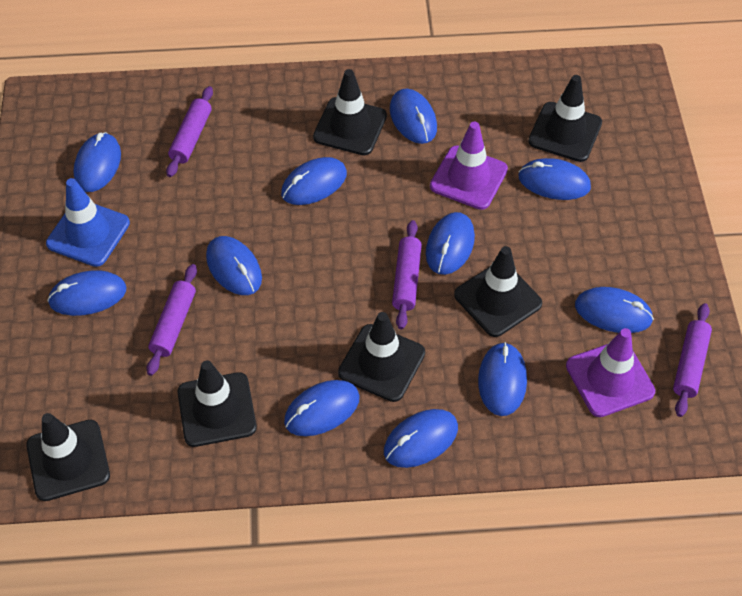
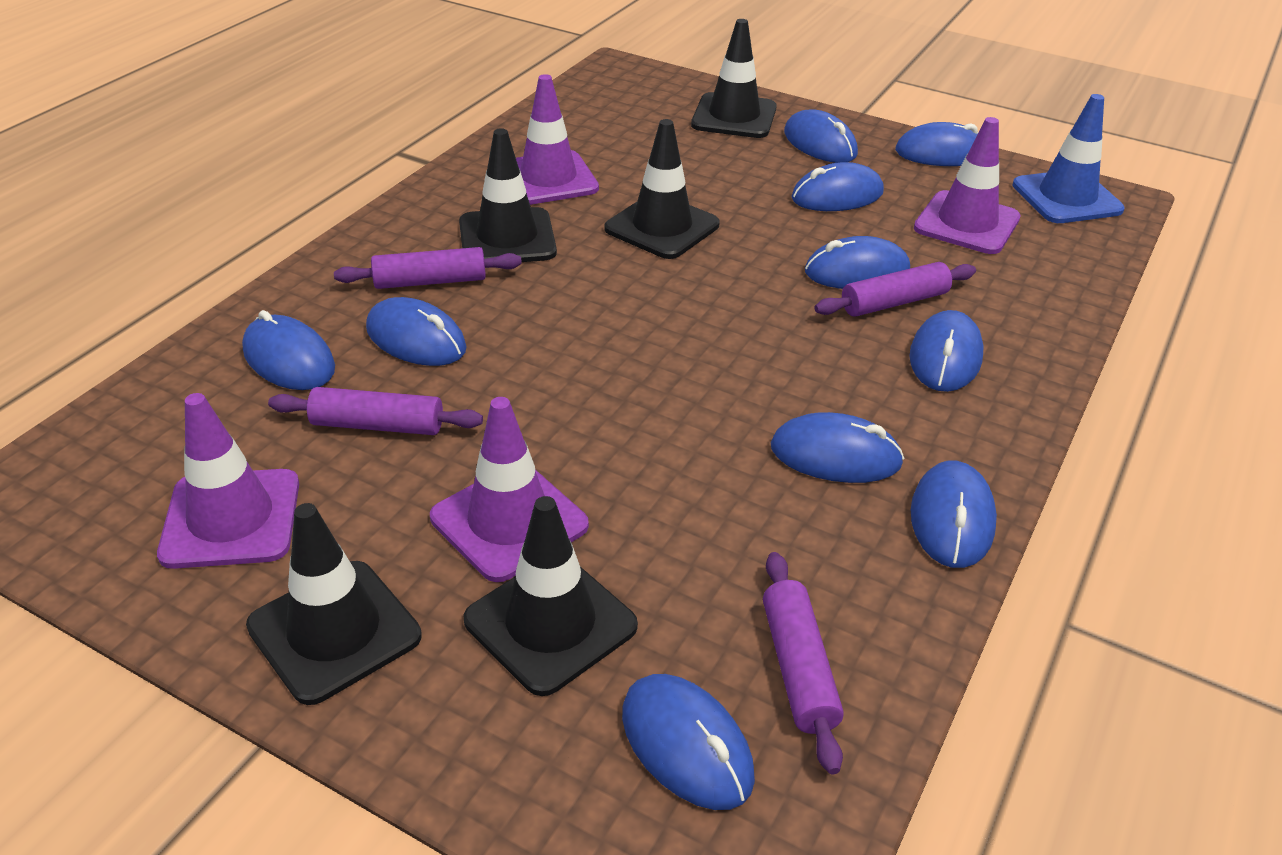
black traffic cone: [26,413,110,501] [177,360,257,447] [313,69,387,155] [338,312,425,402] [454,246,542,337] [528,75,602,162] = 6 -> [246,503,422,705] [459,128,557,262] [464,496,638,696] [604,119,720,259] [691,19,777,138] = 5
blue mouse: [47,270,127,316] [73,132,121,192] [206,236,262,295] [281,157,347,205] [284,380,360,436] [384,409,458,468] [390,89,437,144] [426,212,475,275] [478,342,527,416] [519,158,591,200] [575,287,654,333] = 11 -> [242,310,335,390] [366,297,467,366] [622,674,755,810] [771,412,904,483] [784,109,858,163] [791,162,884,211] [805,236,910,289] [895,122,978,166] [909,310,984,392] [911,461,997,568] = 10
purple traffic cone: [430,121,508,210] [566,328,655,417] = 2 -> [157,393,299,569] [430,397,589,582] [516,74,599,205] [914,117,1020,254] = 4

